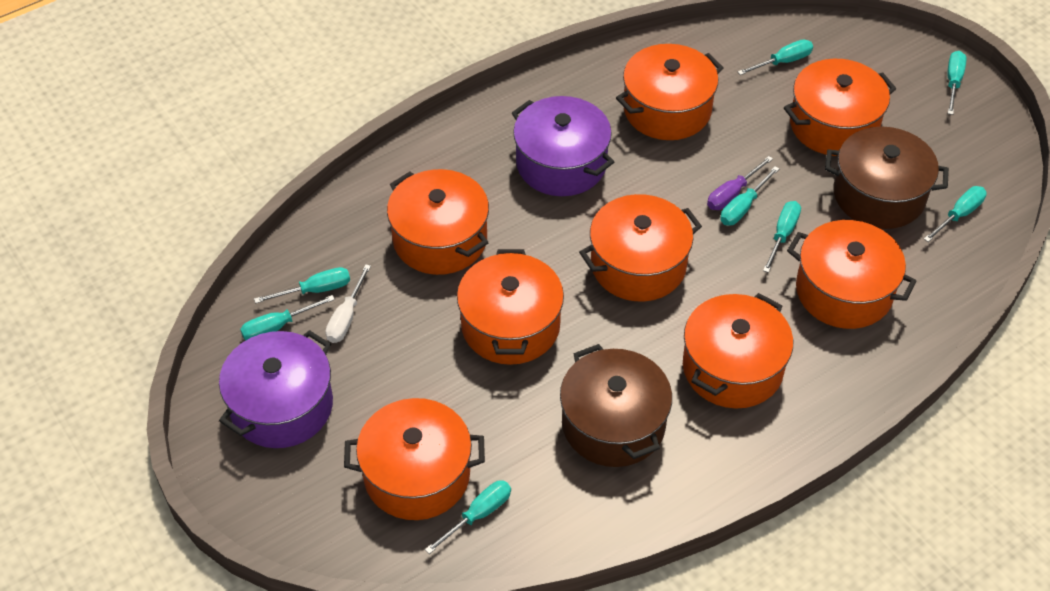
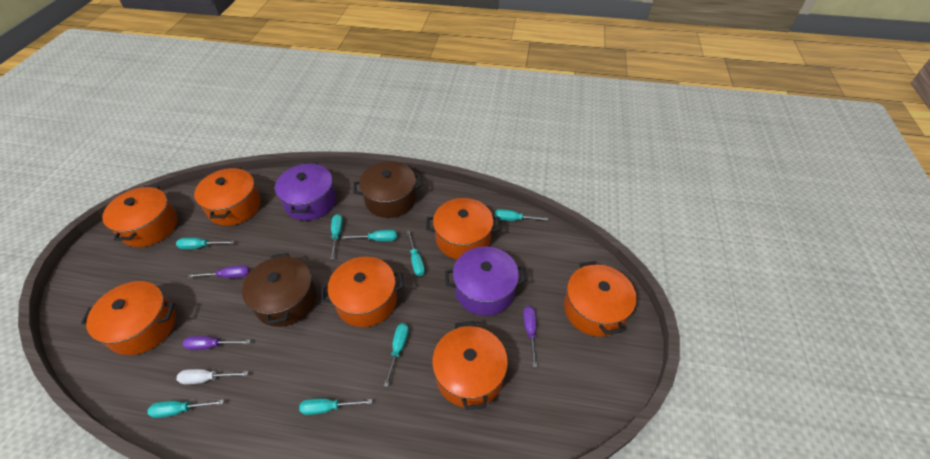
orange pot: [344,398,485,520] [387,169,489,275] [457,249,564,365] [579,194,702,301] [616,44,724,140] [683,293,793,408] [784,59,896,156] [787,220,917,329] = 8 -> [81,281,176,355] [102,186,178,247] [194,167,261,226] [321,257,404,327] [426,198,500,259] [432,321,508,410] [564,261,637,337] = 7
purple screwdriver: [707,156,773,210] = 1 -> [183,336,251,350] [188,265,250,278] [523,306,537,367] = 3

